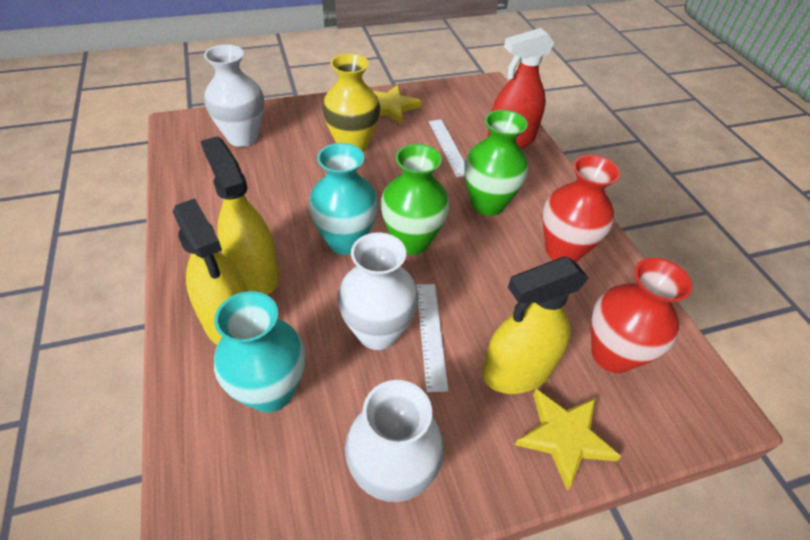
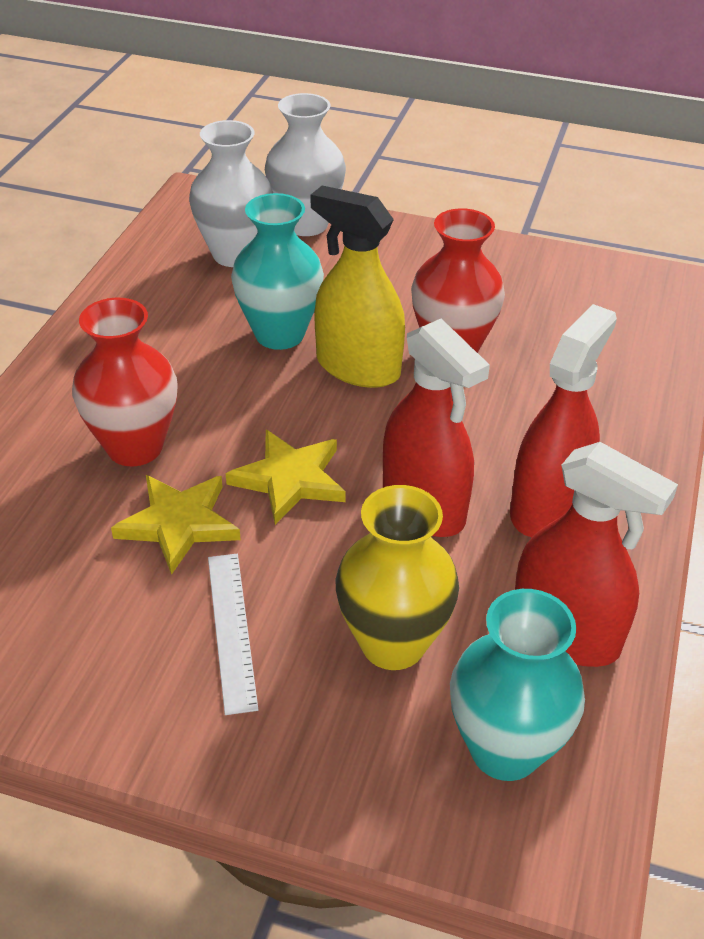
green vase: [380,144,449,255] [464,110,528,216] = 2 -> none = 0
red spray bottle: [487,28,554,149] = 1 -> [383,319,490,537] [510,304,617,537] [515,442,678,667] = 3
white ruler: [416,284,448,392] [429,119,465,177] = 2 -> [208,554,258,715] = 1
white vase: [204,44,264,147] [338,233,419,350] [345,380,444,502] = 3 -> [189,120,273,267] [265,93,346,236] = 2
yellow spray bottle: [173,198,248,345] [201,136,279,295] [482,256,589,394] = 3 -> [311,186,405,388] = 1

